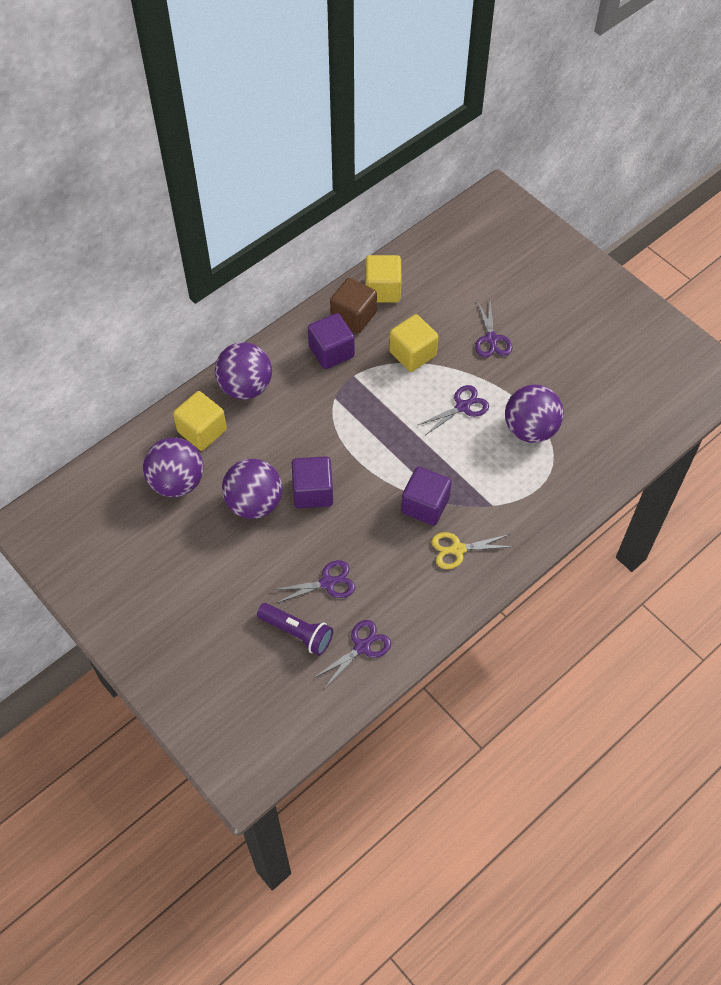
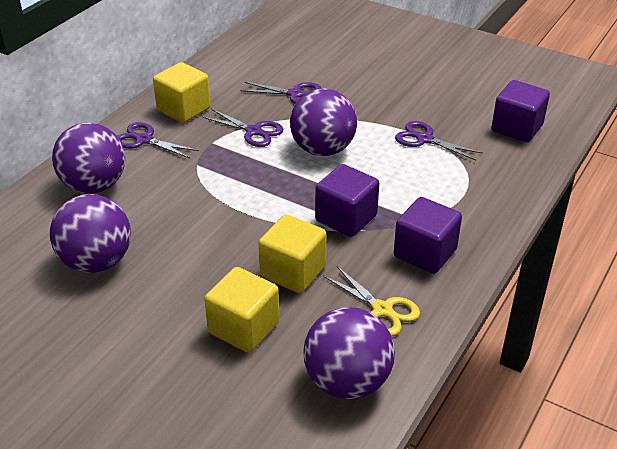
brown cube: [330,278,377,334] = 1 -> none = 0
purple flashlight: [257,603,333,656] = 1 -> none = 0

